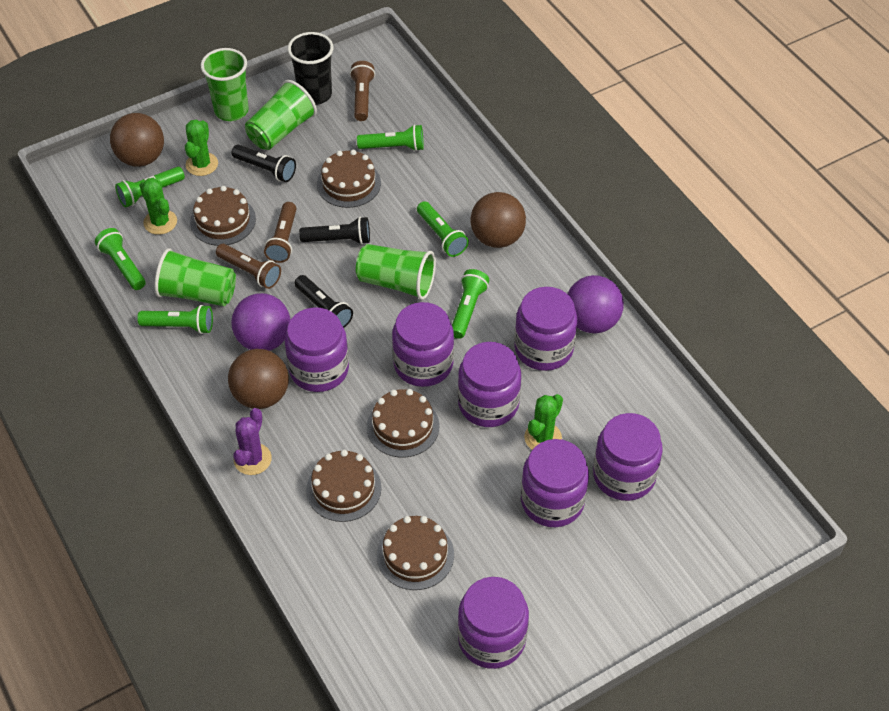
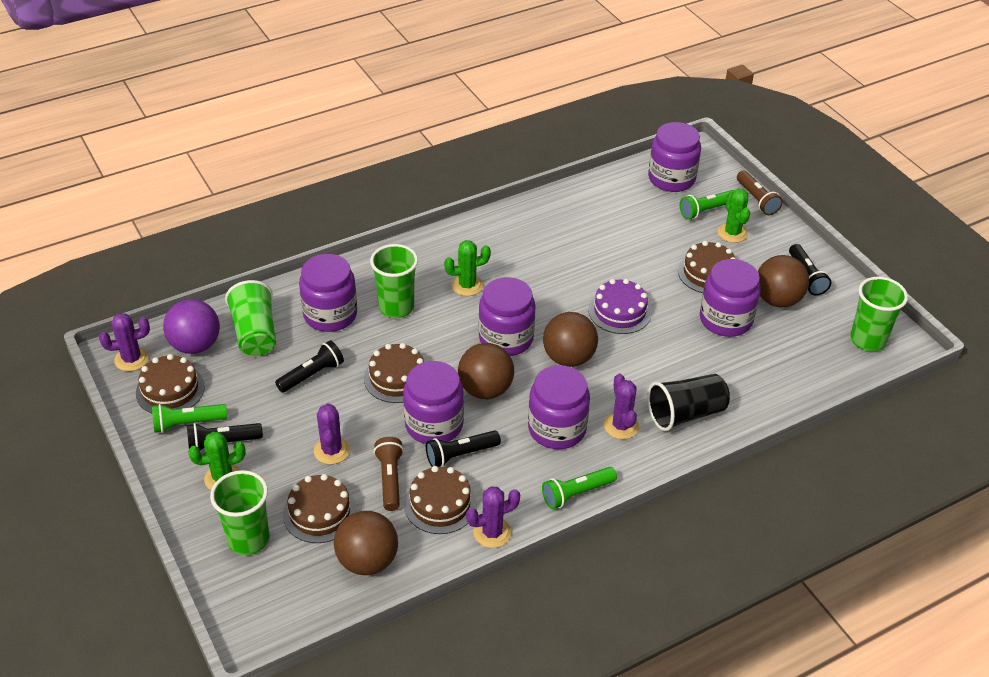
black flashlight: [232,145,296,182] [295,275,353,327] [299,217,370,245] = 3 -> [187,423,263,450] [275,340,344,393] [426,431,501,467] [789,244,831,296] = 4
brown ball: [110,113,164,167] [228,349,289,409] [471,192,526,248] = 3 -> [334,511,398,575] [458,343,514,399] [543,312,598,367] [758,255,809,308] = 4
brown flashlight: [216,244,281,289] [264,202,297,263] [350,61,375,121] = 3 -> [374,437,404,511] [737,171,783,215] = 2
green flashlight: [95,228,146,290] [115,167,185,208] [137,305,213,334] [357,124,424,151] [417,201,469,257] [452,269,489,339] = 6 -> [152,404,227,433] [542,467,617,509] [680,190,734,219] = 3
purple ball: [231,293,290,351] [567,275,624,333] = 2 -> [163,299,220,354] = 1
purple cactus: [233,408,272,475] = 1 -> [99,313,150,371] [314,403,350,464] [466,487,520,548] [604,374,639,439] = 4
purple cake: none = 0 -> [588,279,652,334] = 1
purple jar: [285,307,349,392] [392,302,454,387] [458,342,521,427] [458,577,529,669] [514,287,577,371] [521,439,589,527] [593,413,663,501] = 7 -> [299,254,357,332] [403,361,464,444] [478,277,536,356] [528,365,590,449] [648,122,701,192] [700,259,761,337] = 6

